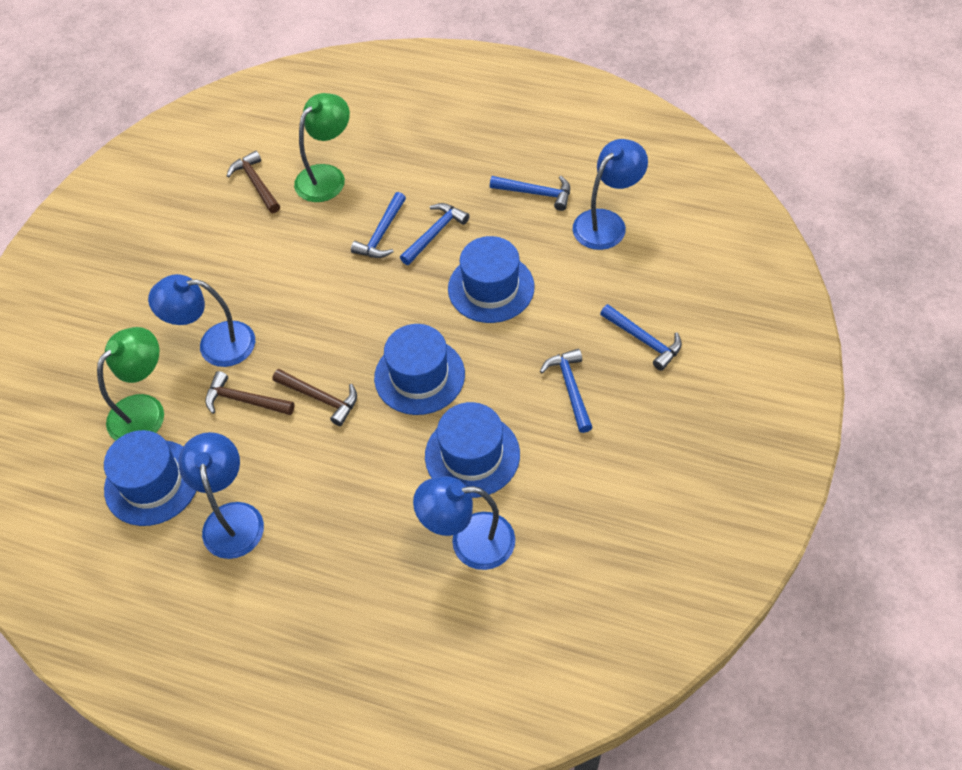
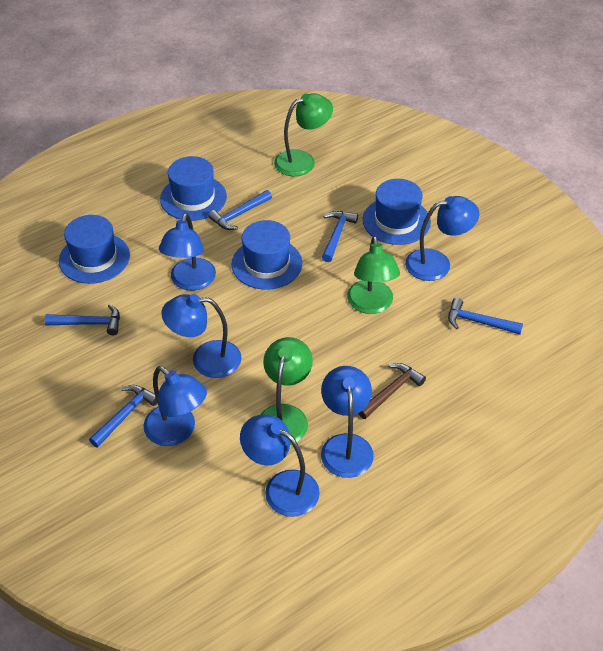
blue lamp: [148,274,255,367] [178,432,264,559] [413,476,515,570] [573,139,648,250] = 4 -> [143,366,207,446] [159,213,216,291] [161,294,242,378] [240,415,320,517] [321,366,373,478] [405,196,479,281] = 6
brown hammer: [205,371,295,415] [227,151,280,213] [272,369,357,426] = 3 -> [358,363,426,419] = 1
green lamp: [97,327,164,441] [294,93,350,202] = 2 -> [260,337,313,445] [274,93,333,176] [347,236,400,314] = 3

